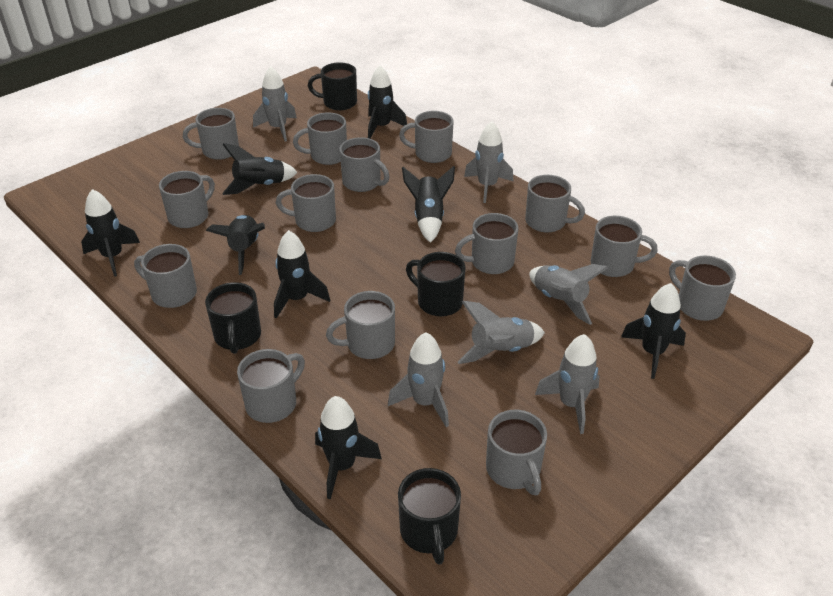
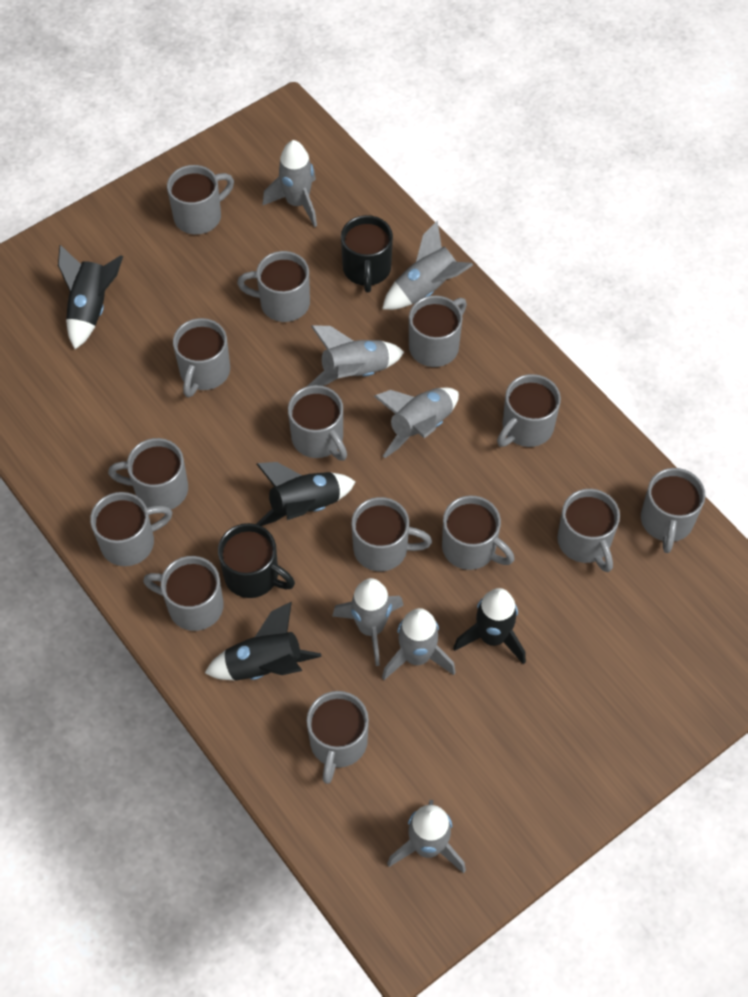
black mug: [205,282,261,354] [308,62,357,110] [398,468,461,564] [406,252,466,316] = 4 -> [218,523,295,598] [341,215,393,293] = 2
black rocket: [81,189,140,277] [206,215,265,275] [222,143,298,195] [274,230,330,319] [315,396,382,499] [368,65,407,139] [402,166,455,243] [621,283,686,379] = 8 -> [58,245,123,349] [205,602,321,681] [256,462,356,526] [453,588,526,664] = 4
grey rocket: [253,66,297,141] [388,333,449,427] [458,301,545,364] [464,121,513,203] [529,264,608,325] [535,334,600,434] = 6 -> [263,140,317,227] [308,325,404,386] [332,578,404,666] [374,388,459,458] [382,221,473,310] [382,608,456,680] [387,800,466,873] = 7

